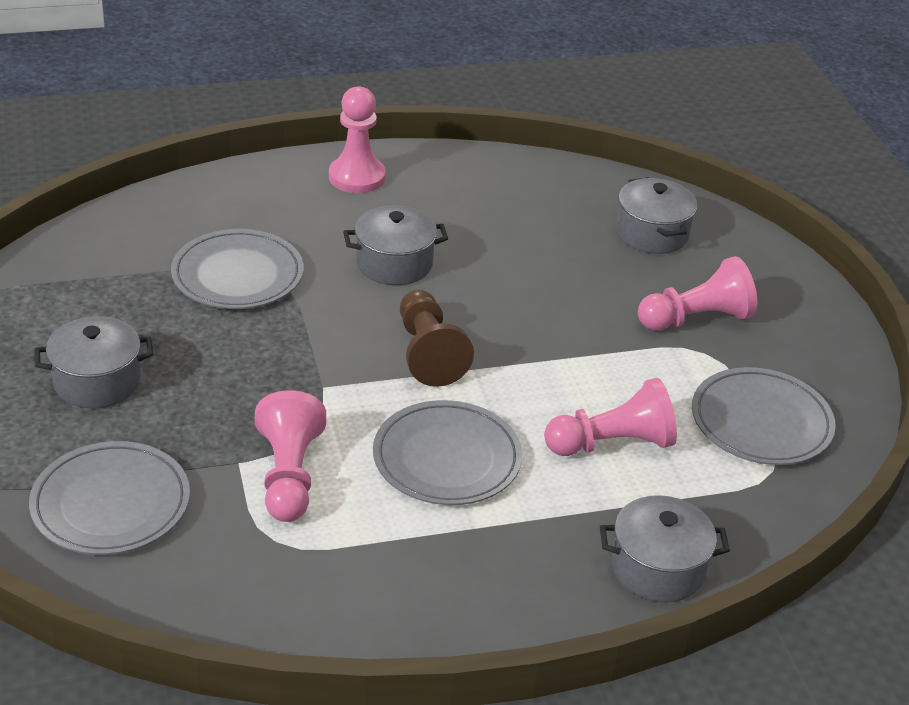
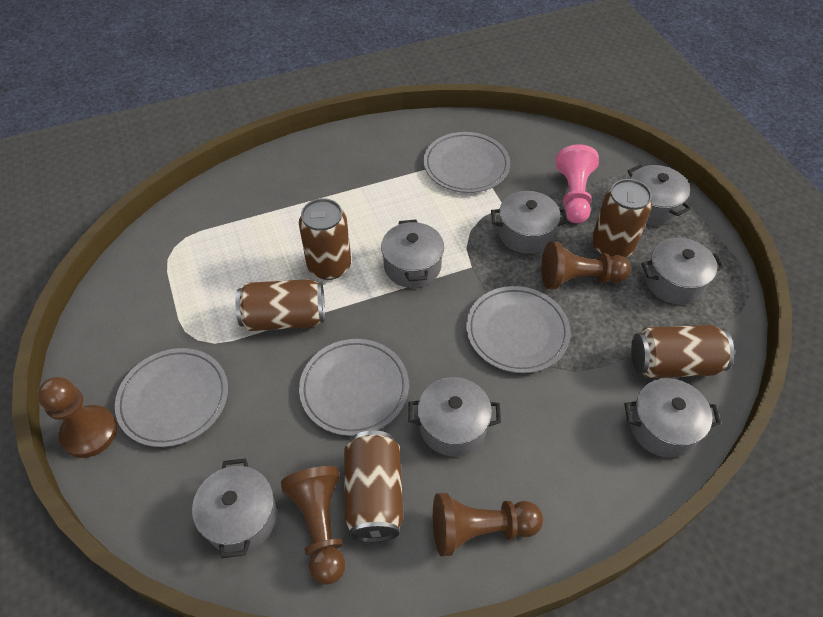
brown can: none = 0 -> [235,279,325,331] [299,198,351,280] [344,430,403,542] [592,179,652,257] [631,325,734,378] = 5
brown pawn: [400,289,474,387] = 1 -> [37,377,117,458] [281,466,345,585] [433,493,543,557] [541,241,631,289] = 4
grey pot: [34,316,153,408] [343,205,448,285] [600,495,730,603] [616,177,697,254] = 4 -> [192,458,277,558] [381,219,444,288] [408,377,501,456] [491,191,568,254] [624,378,721,458] [628,164,691,226] [641,238,724,305] = 7
pink pawn: [255,390,326,522] [329,86,386,193] [544,378,677,456] [638,256,757,330] = 4 -> [556,144,599,223] = 1

